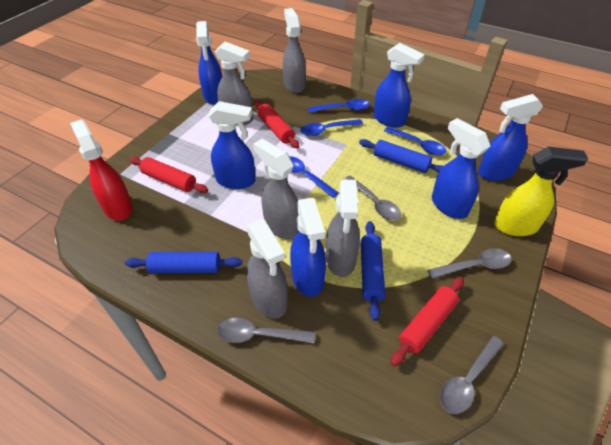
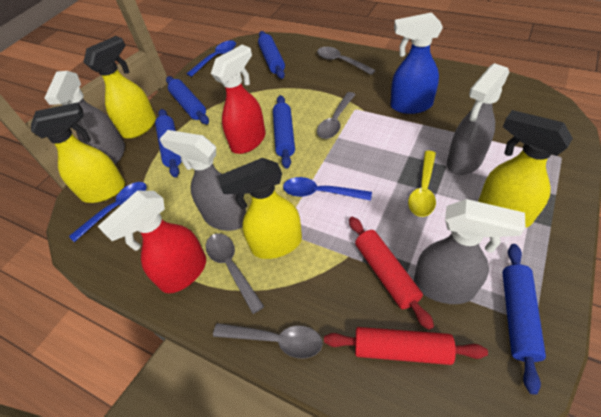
blue rolling pin: [125,252,242,273] [359,139,443,173] [361,221,385,321] = 3 -> [155,109,182,177] [166,76,209,124] [258,31,285,79] [273,95,295,169] [502,244,546,395] = 5
blue spoon: [289,156,339,198] [301,119,363,136] [308,99,370,112] [384,127,447,155] = 4 -> [69,182,147,242] [187,40,236,77] [283,177,372,201] = 3
blue spray bottle: [196,21,222,104] [208,101,255,189] [290,198,326,297] [373,43,425,128] [432,118,490,219] [478,94,543,181] = 6 -> [390,12,443,114] = 1
grey spray bottle: [215,41,253,125] [246,219,288,319] [253,139,299,240] [283,8,306,93] [326,180,360,277] = 5 -> [45,71,125,165] [160,130,246,231] [414,199,526,304] [447,63,509,175] = 4
red rolling pin: [129,157,208,193] [254,100,299,148] [390,277,464,366] = 3 -> [324,327,488,365] [349,217,434,330] = 2
red spray bottle: [70,119,133,221] = 1 -> [98,191,206,293] [211,45,266,154] = 2
yellow spoon: none = 0 -> [408,151,436,217] = 1
yellow spray bottle: [494,147,588,236] = 1 -> [31,102,125,203] [84,36,156,139] [218,158,302,259] [478,110,573,227] = 4

